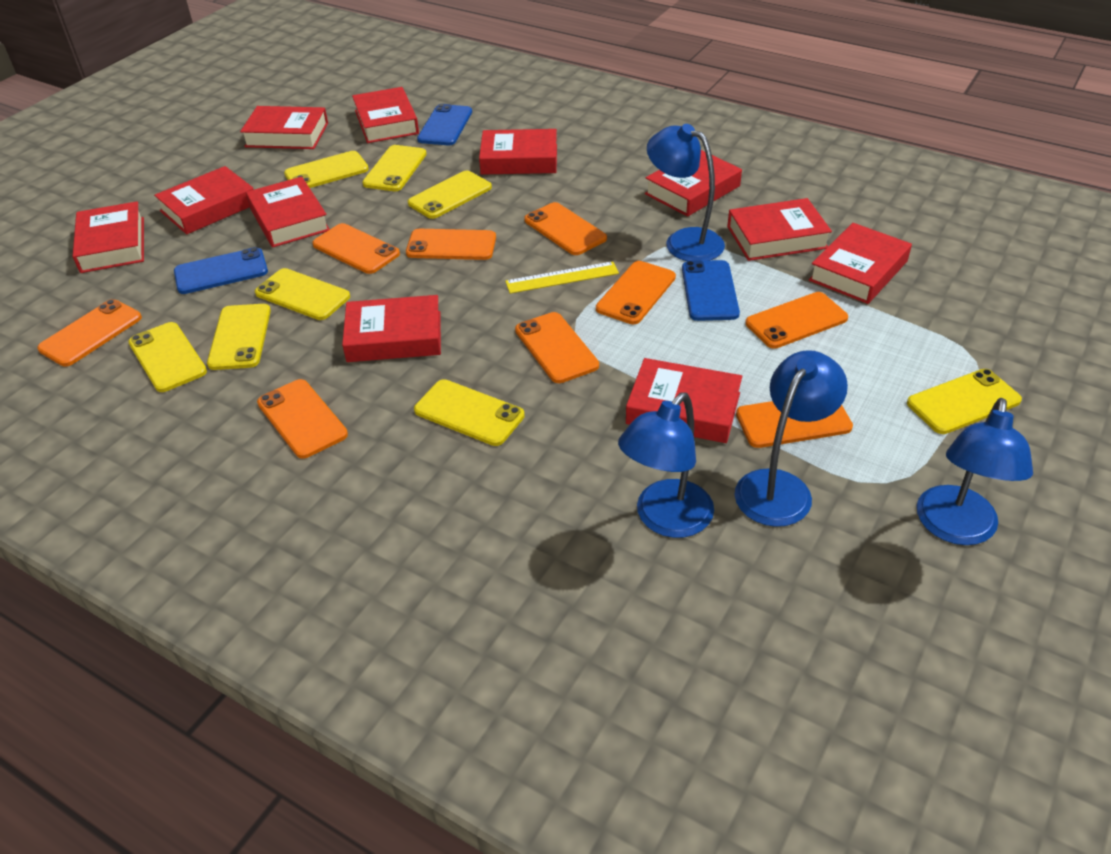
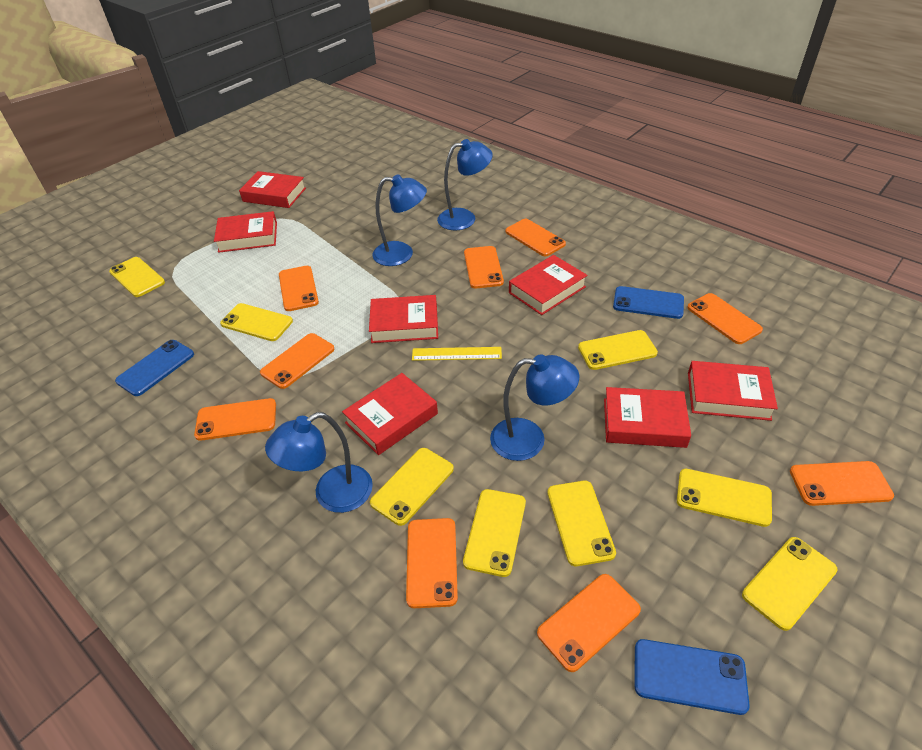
red book: [73,201,144,273] [154,166,254,234] [240,106,328,149] [246,177,330,247] [342,295,441,362] [352,87,419,143] [479,129,557,175] [626,358,742,443] [645,150,742,217] [727,198,832,261] [809,223,912,304] = 11 -> [214,211,277,253] [239,171,306,208] [342,373,438,455] [369,295,438,343] [509,255,587,315] [604,387,691,448] [688,361,778,421] = 7

